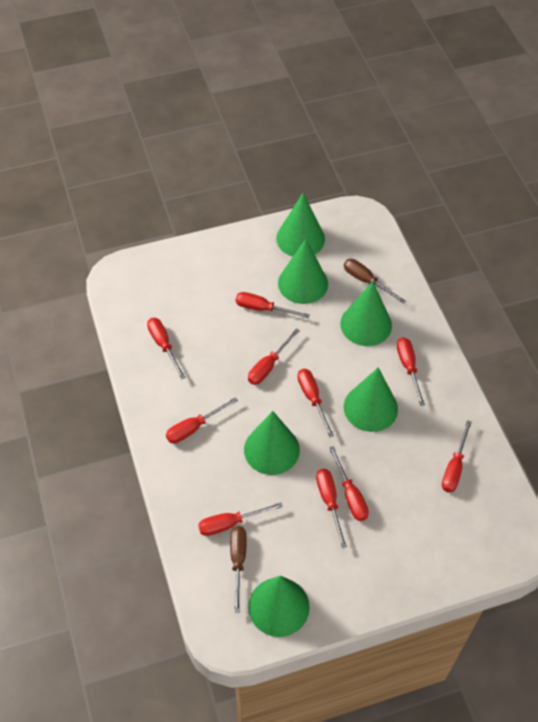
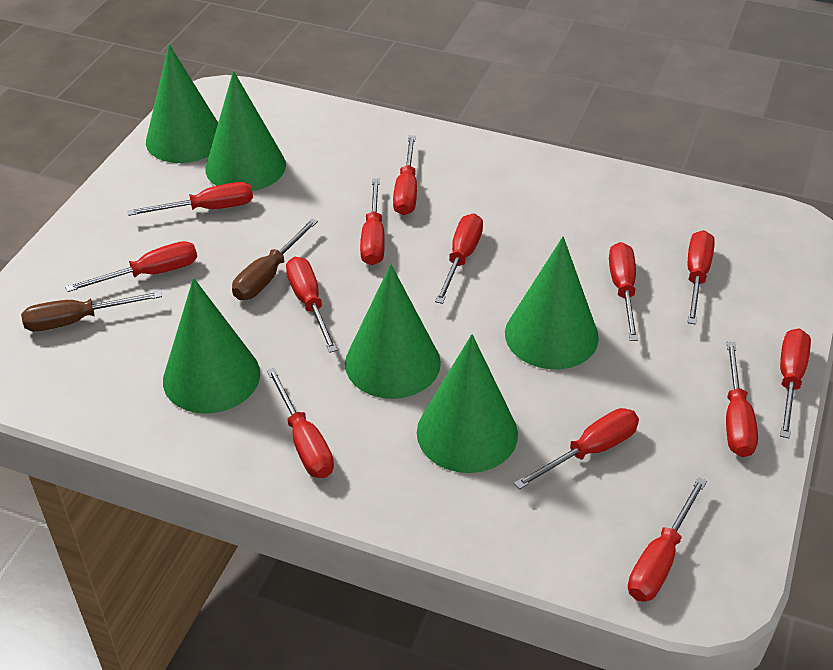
red screwdriver: [147,318,186,379] [166,397,238,443] [198,502,283,536] [236,292,310,318] [248,328,300,385] [297,369,334,437] [316,469,347,548] [329,446,369,521] [397,337,425,406] [442,420,472,493] = 10 -> [65,241,197,292] [127,182,253,216] [267,367,334,478] [286,257,338,353] [360,178,385,265] [393,135,417,215] [435,213,483,304] [514,408,639,490] [609,242,638,341] [628,477,707,602] [687,230,715,325] [726,342,758,457] [780,329,811,438] = 13

